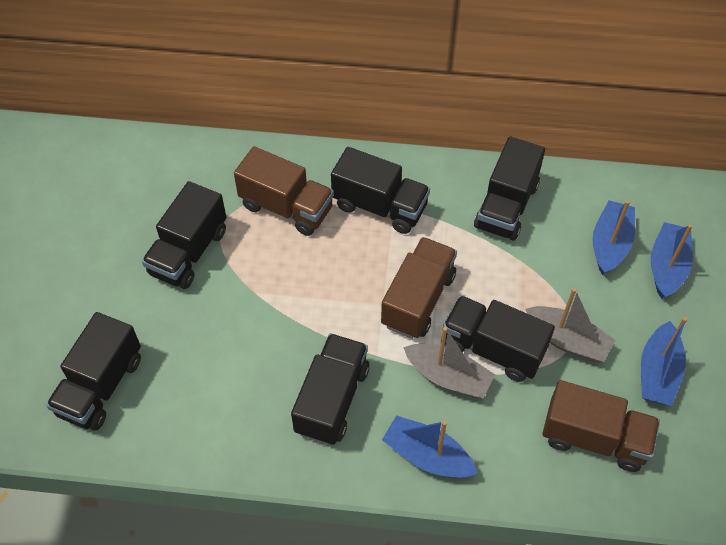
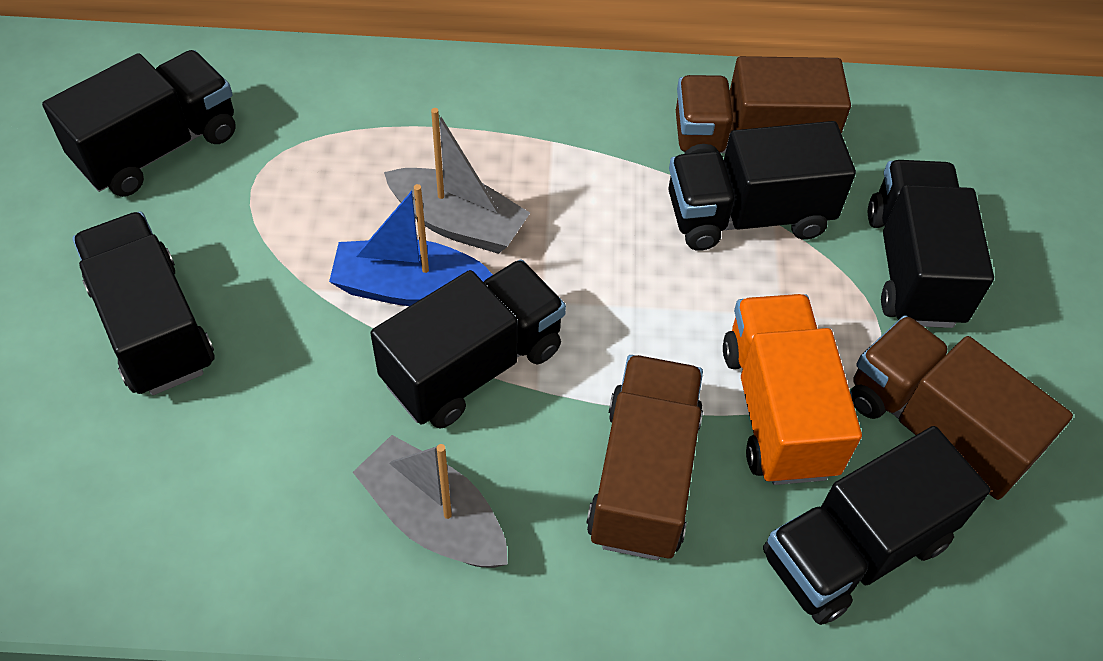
blue boat: [382,415,477,478] [593,200,635,275] [641,317,687,406] [651,222,693,299] = 4 -> [329,184,493,306] = 1
orange truck: none = 0 -> [723,294,862,485] = 1

